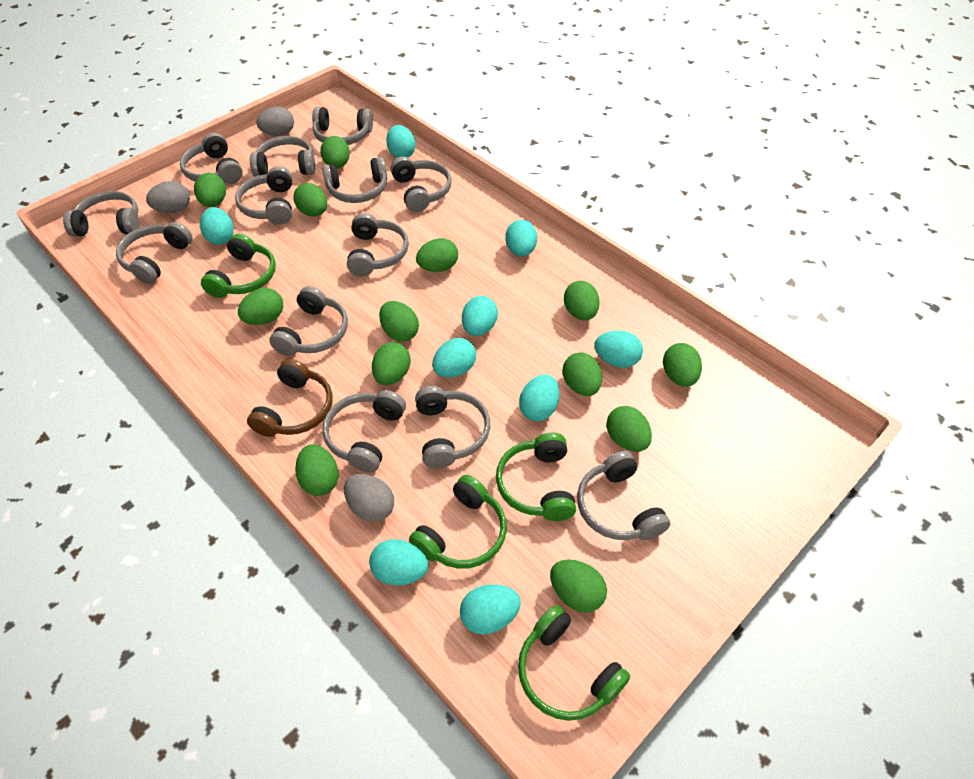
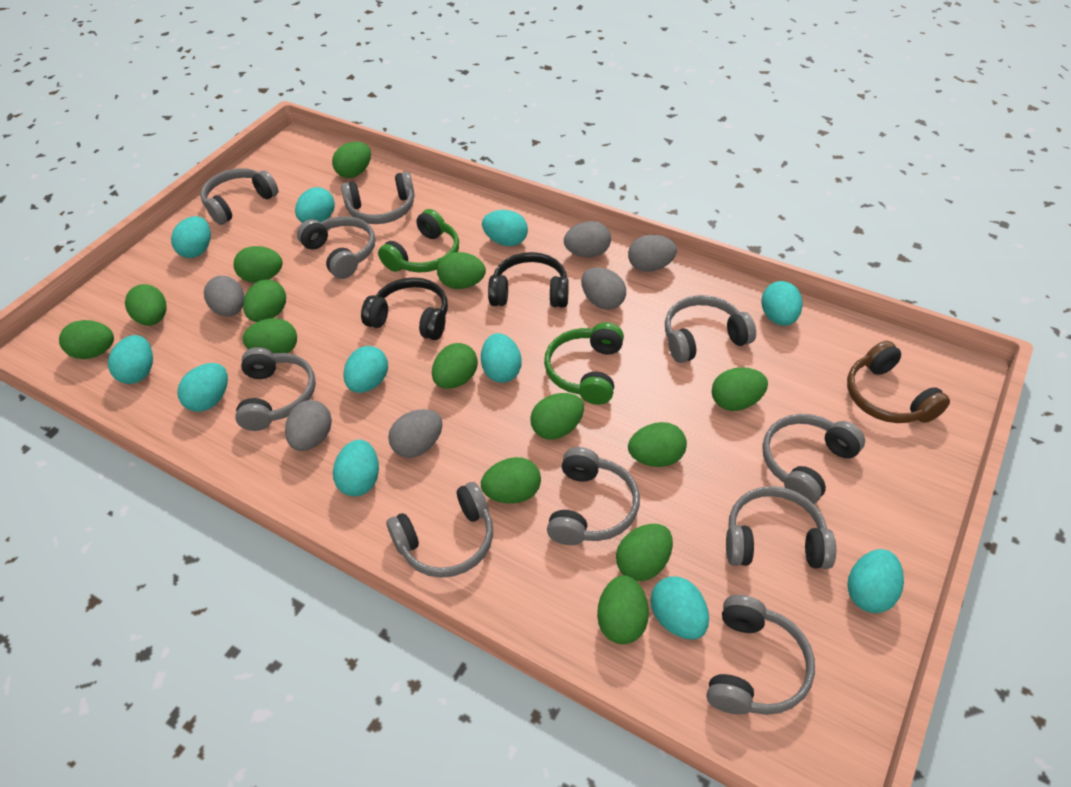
black headphones: none = 0 -> [361,277,448,340] [488,252,569,308] = 2
green egg: [194,173,226,207] [238,288,283,325] [294,183,327,216] [295,444,339,496] [320,136,350,169] [372,342,411,385] [379,301,419,342] [416,238,458,272] [550,560,607,613] [562,352,602,396] [564,281,600,320] [606,406,652,452] [663,343,702,387] = 13 -> [59,320,114,359] [125,284,167,326] [234,246,283,283] [243,279,286,322] [243,318,297,353] [332,142,371,178] [432,343,478,389] [437,252,486,289] [481,457,541,503] [530,393,584,440] [597,575,649,644] [616,524,673,581] [628,422,687,467] [712,367,768,411] = 14
green headphones: [201,233,276,298] [409,475,507,569] [496,432,576,521] [518,605,630,721] = 4 -> [378,209,459,273] [544,322,624,405] = 2
grey egg: [146,181,190,213] [256,106,294,136] [344,474,394,522] = 3 -> [204,276,244,316] [285,400,332,451] [388,409,442,458] [564,221,611,258] [581,267,626,310] [628,235,677,272] = 6
grey headphones: [63,191,140,237] [116,222,193,284] [180,133,243,184] [235,166,292,224] [250,136,315,177] [269,286,348,356] [312,107,373,145] [322,157,387,203] [323,390,406,473] [347,213,409,276] [390,157,452,212] [415,386,490,469] [577,451,670,540] = 13 -> [200,168,278,225] [235,347,316,431] [297,216,375,279] [341,172,415,224] [386,482,493,578] [547,447,640,545] [665,295,756,363] [707,595,815,715] [726,486,836,569] [762,414,865,504] = 10
turquoise egg: [200,207,234,245] [369,539,428,586] [386,125,416,158] [432,338,476,378] [460,584,521,635] [462,296,498,336] [505,220,537,257] [519,375,560,421] [594,331,643,368] = 9 -> [108,335,153,384] [171,216,211,258] [177,363,228,412] [295,187,335,223] [333,440,379,496] [343,346,388,393] [481,333,522,383] [482,210,528,246] [651,577,709,640] [761,281,803,326] [847,549,904,613] = 11

